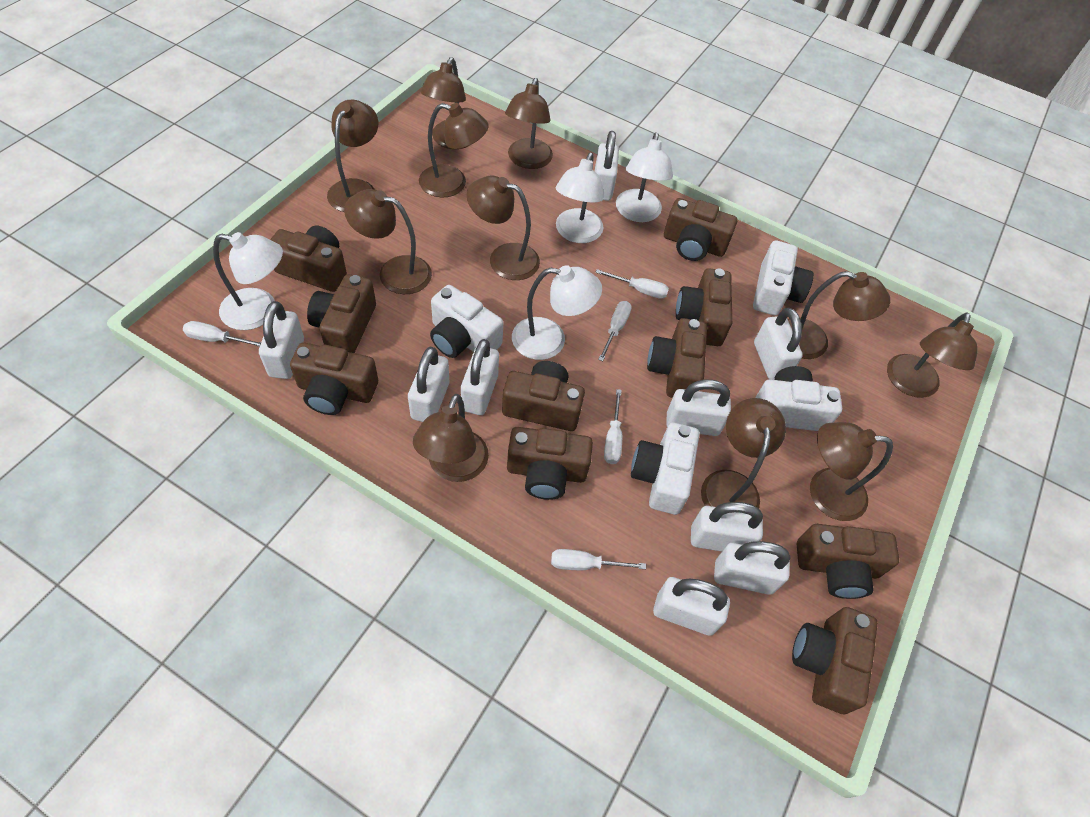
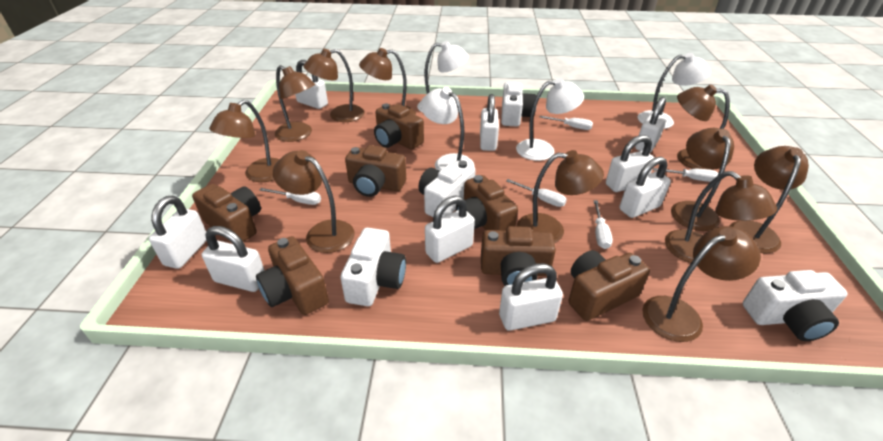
brown camera: [270,226,347,292] [290,343,378,415] [307,274,376,353] [502,361,585,431] [507,427,593,500] [647,318,707,398] [664,198,737,261] [676,268,732,346] [792,607,878,714] [797,524,899,599] = 10 -> [192,184,261,242] [256,236,329,315] [345,145,406,197] [374,104,424,149] [456,175,518,230] [481,226,556,286] [568,250,650,321] = 7

